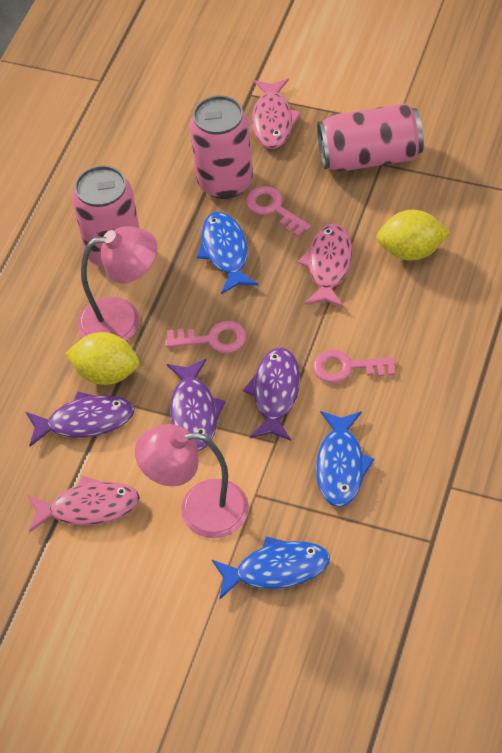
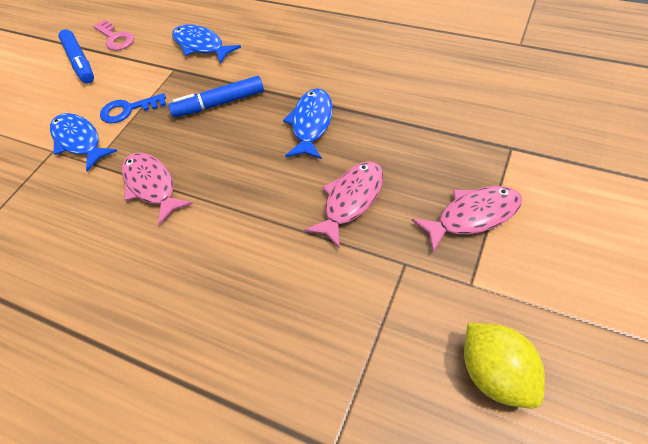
blue key: none = 0 -> [100,93,166,124] = 1
blue marker: none = 0 -> [58,29,94,83] [168,76,264,117] = 2
pink can: [72,165,139,268] [190,95,253,199] [317,103,424,172] = 3 -> none = 0
pink key: [165,321,247,353] [246,186,311,237] [313,350,396,383] = 3 -> [93,20,134,51] = 1
pink lamp: [78,226,157,341] [135,424,249,538] = 2 -> none = 0
purple fish: [26,391,135,447] [167,359,226,451] [243,347,300,441] = 3 -> none = 0
yellow lemon: [65,332,139,385] [376,210,450,261] = 2 -> [464,323,545,408] = 1

